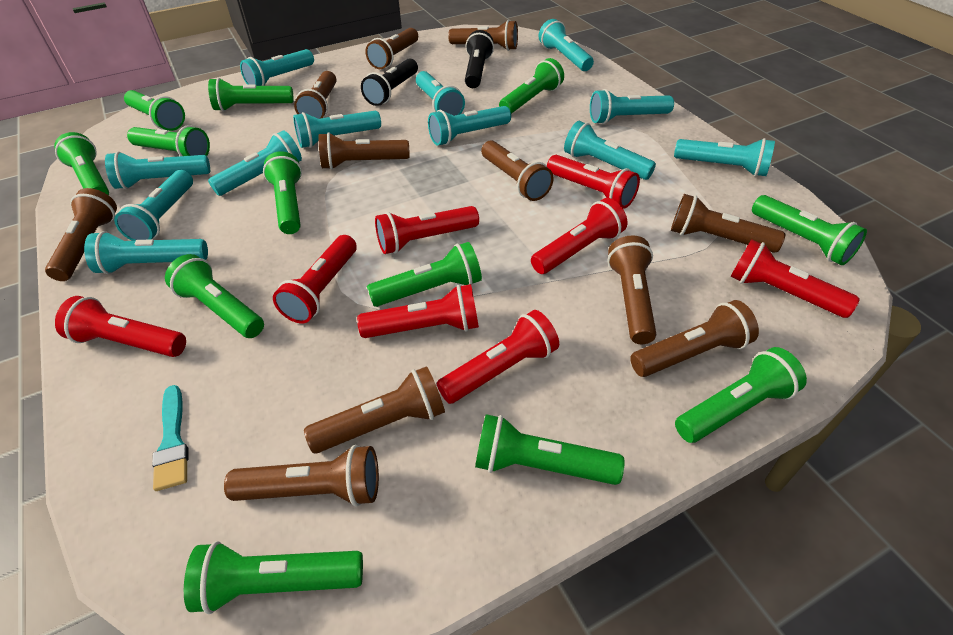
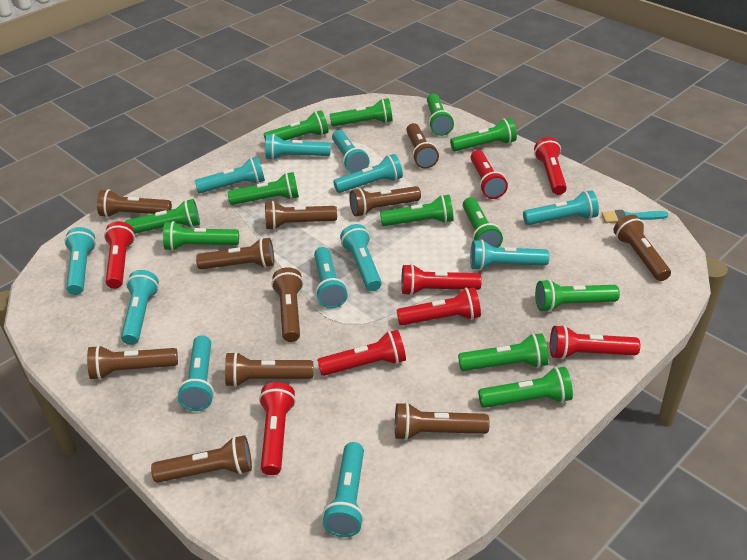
black flashlight: [361,58,418,106] [465,30,494,88] = 2 -> none = 0

